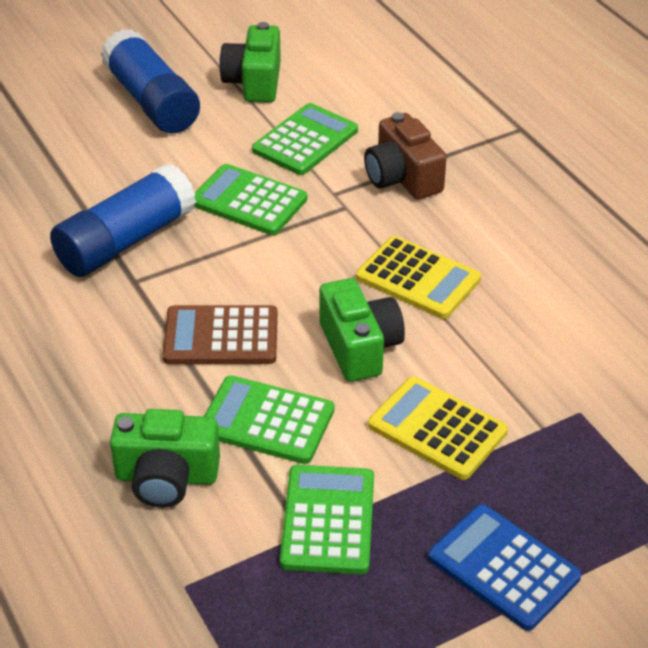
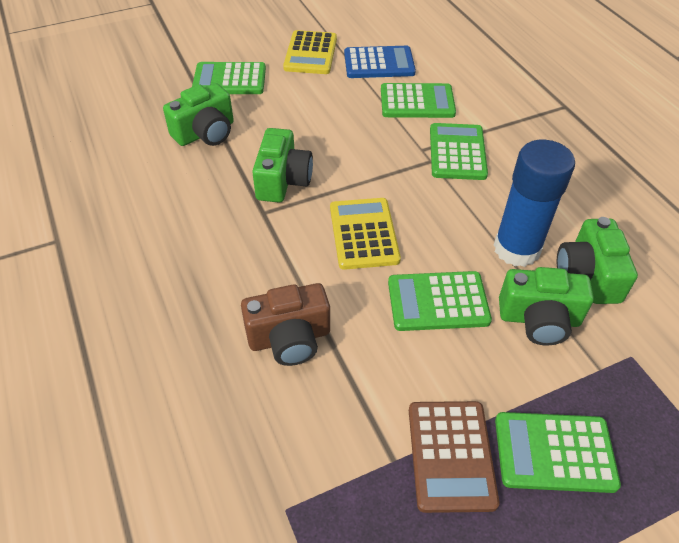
blue glue stick: [50,164,196,277] [101,29,200,134] = 2 -> [494,140,575,267] = 1
green calculator: [194,164,307,235] [204,376,334,464] [252,103,358,175] [280,465,374,574] = 4 -> [192,62,266,94] [381,83,456,118] [388,271,492,331] [430,123,488,180] [495,412,621,493] = 5
green camera: [110,409,220,508] [219,22,281,103] [319,278,405,382] = 3 -> [163,83,234,146] [252,128,313,202] [499,267,594,345] [557,217,638,304] = 4

